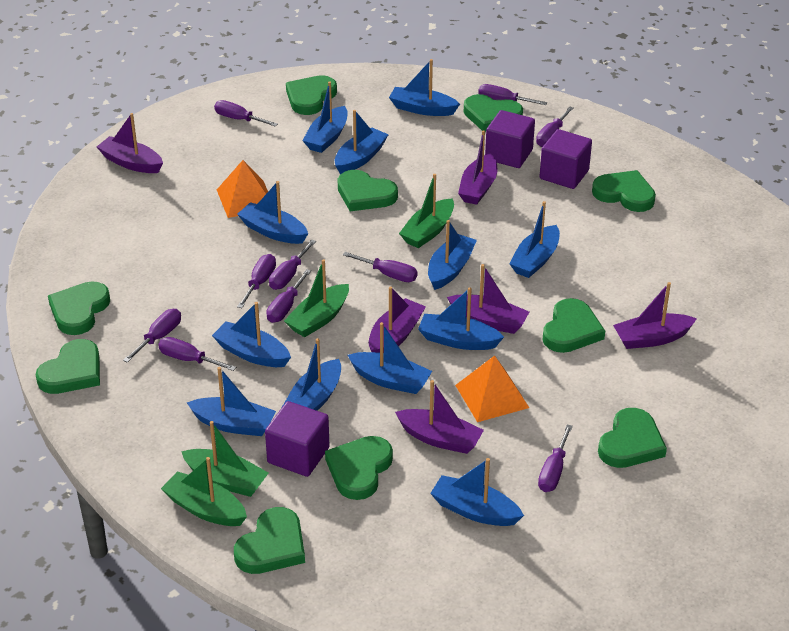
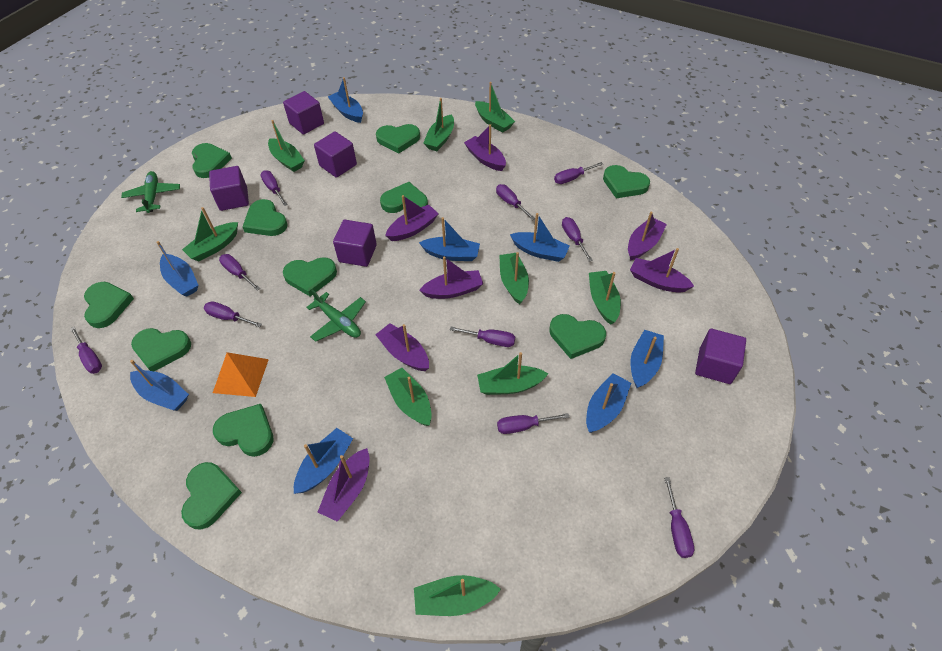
blue boat: [187,367,276,436] [212,302,291,367] [237,181,308,244] [282,338,341,411] [303,81,348,153] [335,110,389,174] [348,322,432,394] [389,59,460,116] [418,287,504,350] [428,220,477,290] [430,458,524,526] [509,201,560,278] = 12 -> [130,360,189,411] [156,241,199,297] [294,428,353,494] [328,77,363,123] [419,217,480,261] [510,213,570,262] [586,373,631,433] [630,330,664,388] = 8
green boat: [161,457,247,526] [181,421,268,497] [284,259,349,337] [399,174,454,248] = 4 -> [182,207,238,261] [268,120,305,172] [384,368,432,426] [414,575,501,616] [423,98,454,151] [475,82,515,133] [477,352,548,395] [499,252,529,304] [589,271,621,325] = 9
green heart: [36,339,100,394] [48,281,110,335] [234,507,305,574] [286,75,337,115] [325,436,393,500] [338,170,398,211] [464,94,523,132] [542,298,605,353] [592,170,656,212] [598,408,667,468] = 10 -> [84,282,134,328] [131,328,191,371] [181,462,242,529] [192,143,232,178] [213,404,273,457] [243,199,288,236] [283,257,337,297] [376,124,420,154] [380,182,428,213] [549,314,606,359] [603,165,650,198] = 11
green plane: none = 0 -> [121,171,180,213] [306,289,366,342] = 2
orange pyramid: [217,160,268,218] [455,355,529,422] = 2 -> [213,352,269,397] = 1
purple boat: [97,113,163,173] [369,286,426,353] [395,380,484,454] [447,264,529,334] [458,130,498,205] [613,282,697,349] = 6 -> [318,448,369,522] [375,323,429,371] [385,195,438,241] [419,257,483,299] [464,124,506,171] [628,211,667,261] [630,248,694,292] = 7
purple cube: [265,401,330,477] [485,110,535,168] [539,129,592,189] = 3 -> [209,166,249,211] [283,91,324,134] [314,132,357,178] [333,220,377,267] [695,329,746,384] = 5

